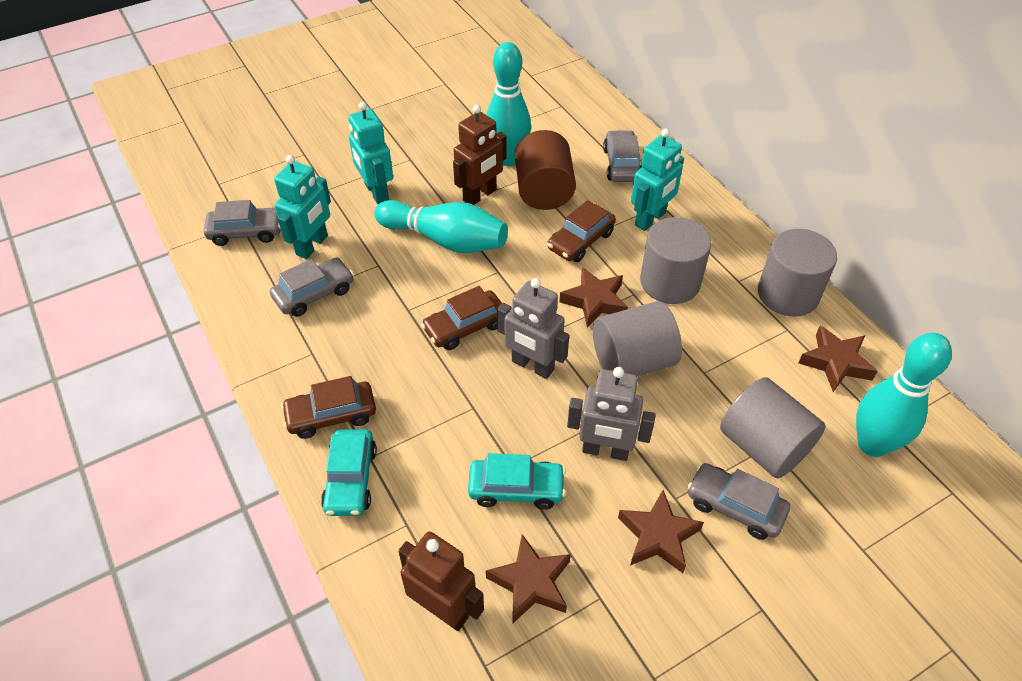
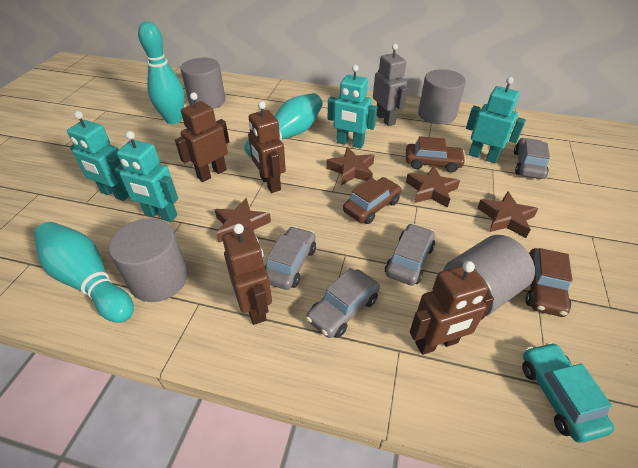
brown cylinder: [515,130,576,210] = 1 -> none = 0
brown robot: [398,531,484,631] [453,105,507,205] = 2 -> [175,92,229,182] [222,224,272,325] [248,101,286,193] [410,261,494,355] = 4
grey robot: [497,278,569,379] [567,367,656,461] = 2 -> [373,44,408,126] = 1
turquoise car: [321,429,377,516] [468,453,566,510] = 2 -> [522,342,614,443] = 1
turquoise robot: [274,155,331,259] [348,102,393,204] [631,129,684,231] = 3 -> [67,111,129,201] [115,131,178,222] [328,65,377,149] [466,77,526,163] = 4

